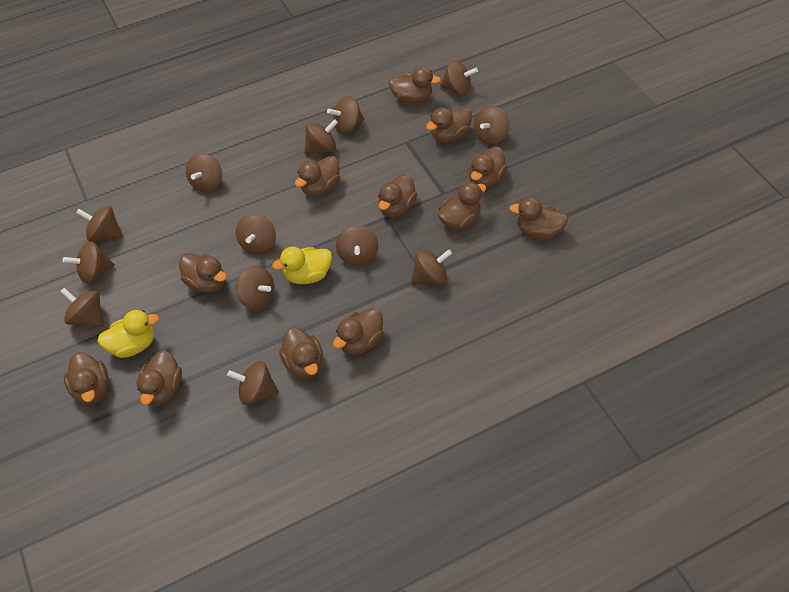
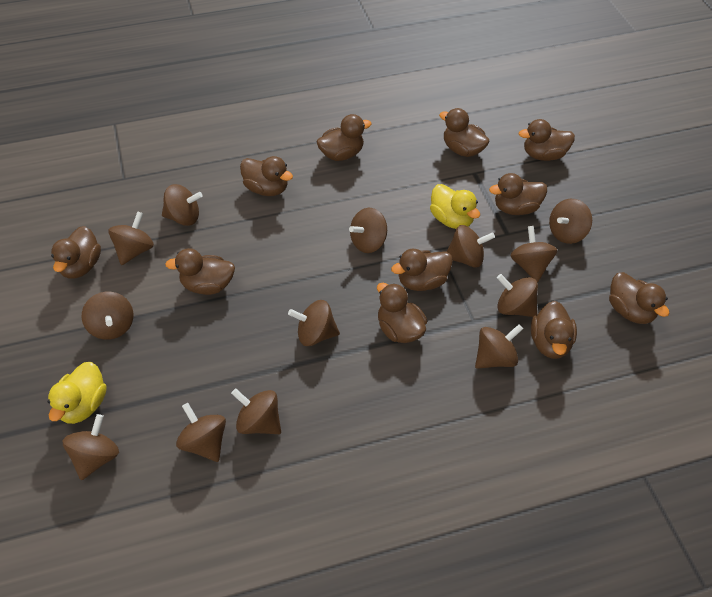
brown duck: [64,352,109,405] [136,350,182,406] [179,253,226,293] [279,327,323,379] [295,156,340,196] [333,307,384,355] [378,174,417,217] [389,66,441,104] [426,107,472,143] [438,182,486,230] [469,147,508,188] [509,197,568,240] = 12 -> [51,226,101,278] [165,248,235,295] [240,156,293,196] [316,114,372,161] [377,283,427,343] [391,249,453,291] [439,108,490,157] [489,173,547,215] [519,119,575,161] [531,301,577,359] [609,272,670,324] = 11

